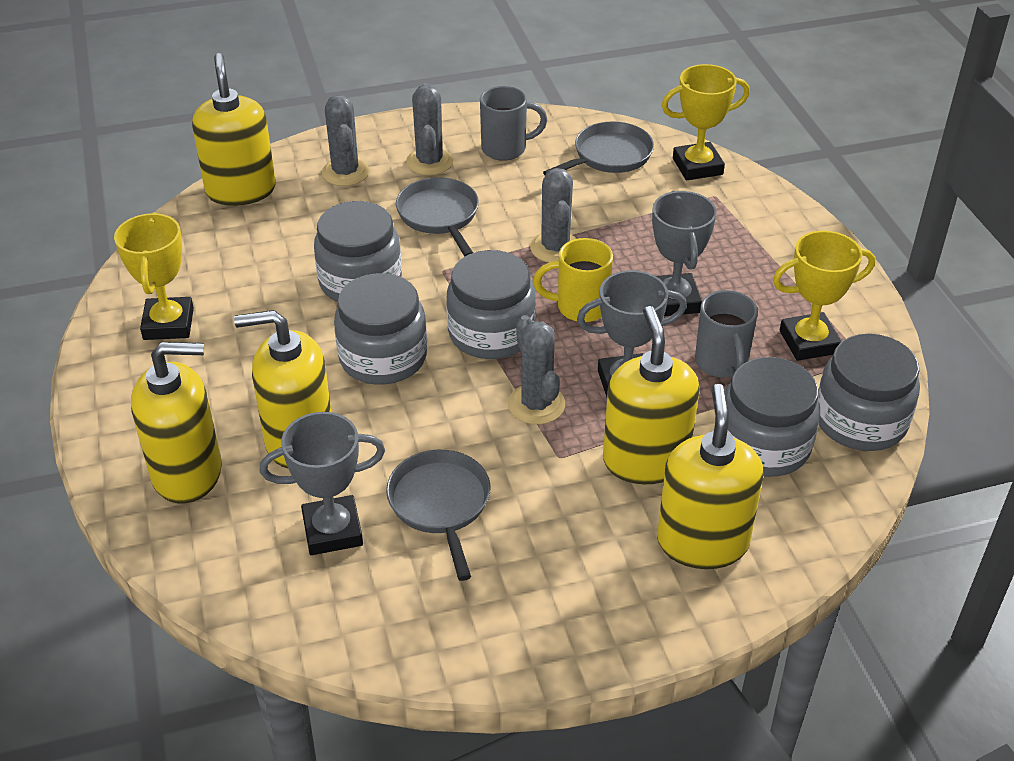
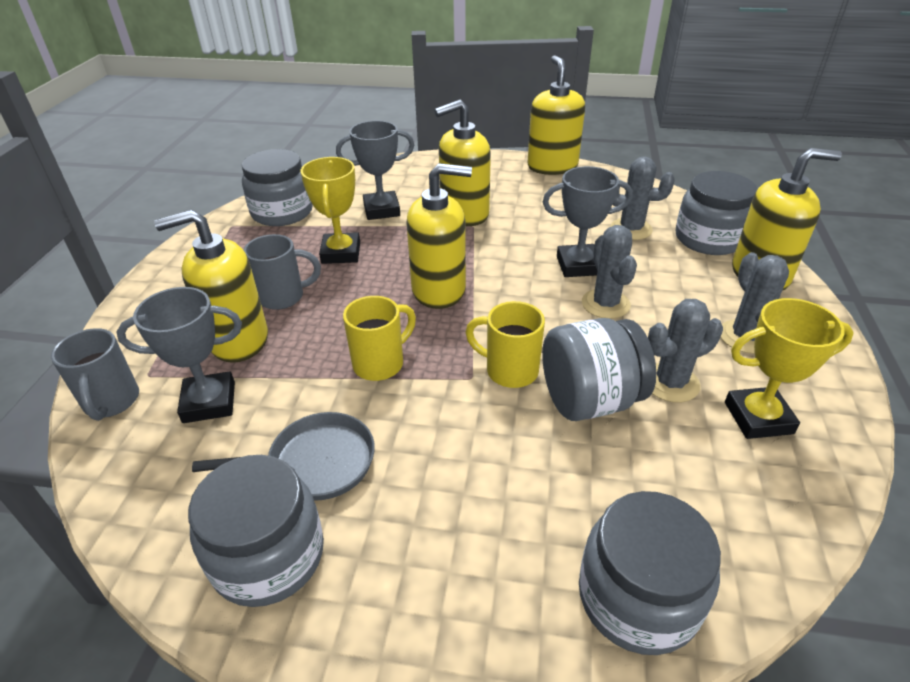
grey pan: [386,450,491,581] [396,177,479,257] [543,121,654,175] = 3 -> [192,412,375,501] = 1
yellow mug: [533,238,613,322] = 1 -> [343,296,416,381] [465,301,545,388] = 2
yellow trophy: [114,212,194,340] [661,64,750,180] [773,231,875,361] = 3 -> [301,157,360,264] [725,298,854,439] = 2

